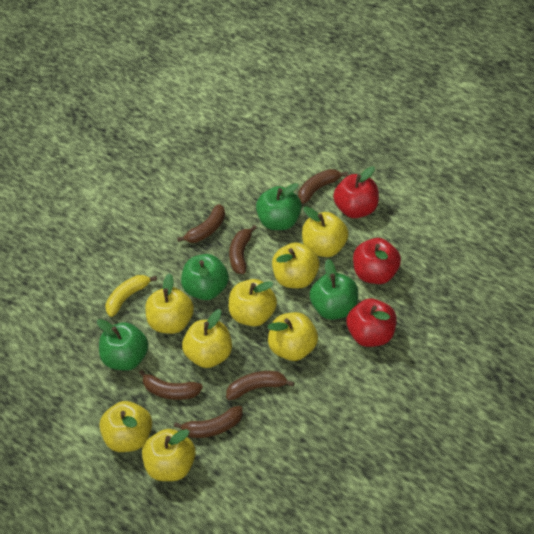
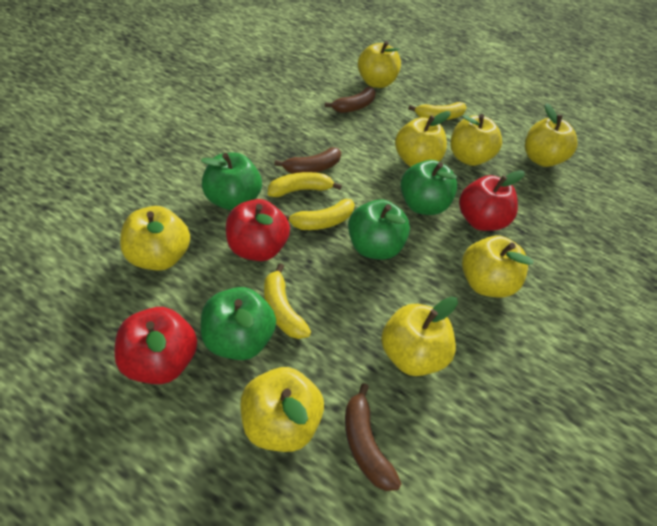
brown banana: [139,370,203,400] [174,406,243,438] [177,204,225,243] [226,371,295,400] [229,225,257,274] [298,169,348,204] = 6 -> [274,147,341,174] [325,87,376,113] [345,383,401,491] = 3
yellow banana: [105,275,157,317] = 1 -> [264,263,311,339] [268,172,342,197] [284,199,355,230] [408,102,467,120] = 4

